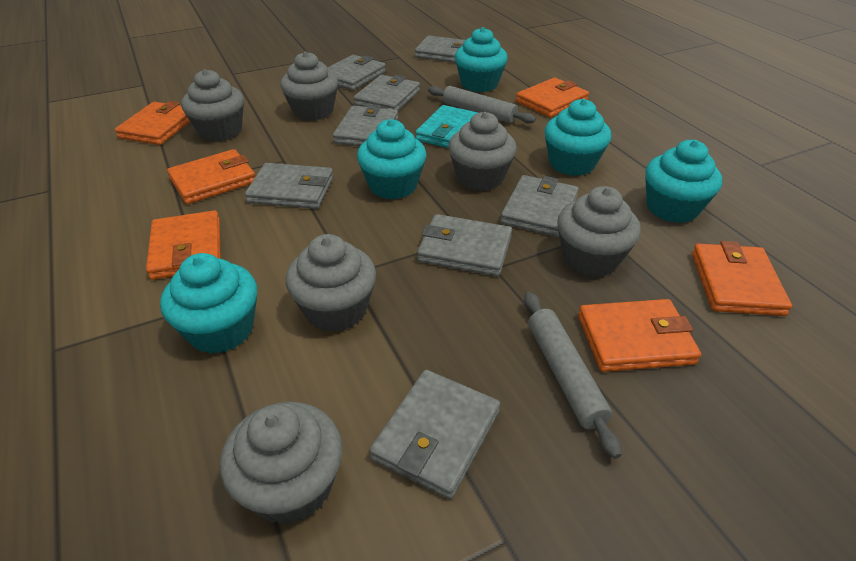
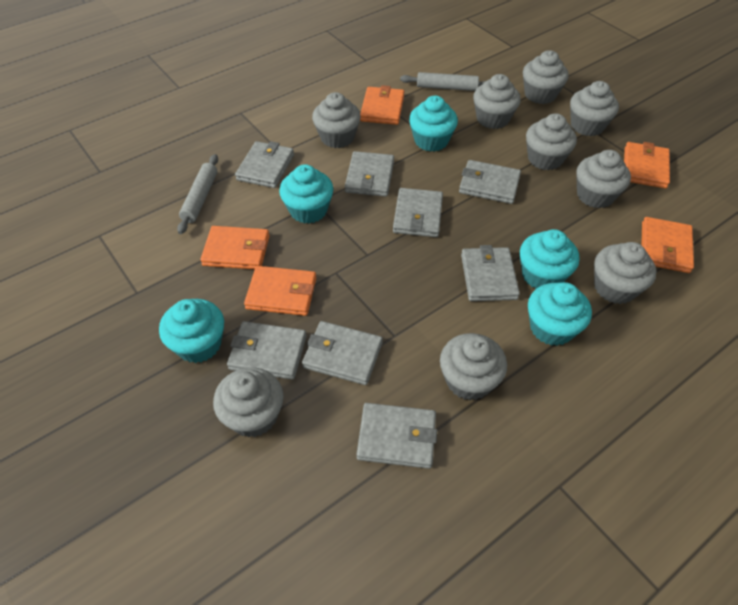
grey cupcake: [181,69,244,141] [220,402,342,525] [280,51,338,121] [286,234,376,332] [448,112,517,191] [557,186,641,277] = 6 -> [213,367,284,437] [312,92,361,148] [440,333,507,401] [473,74,521,129] [523,50,569,104] [526,113,577,170] [570,81,619,136] [576,150,631,208] [594,242,656,304] = 9
orange wallet: [115,101,190,145] [146,210,221,280] [167,149,255,204] [516,78,589,117] [578,299,701,372] [692,241,792,316] = 6 -> [200,226,270,269] [244,266,316,316] [360,85,404,125] [624,142,670,188] [641,217,694,273] = 5
turquoise wallet: [416,105,478,148] = 1 -> none = 0

